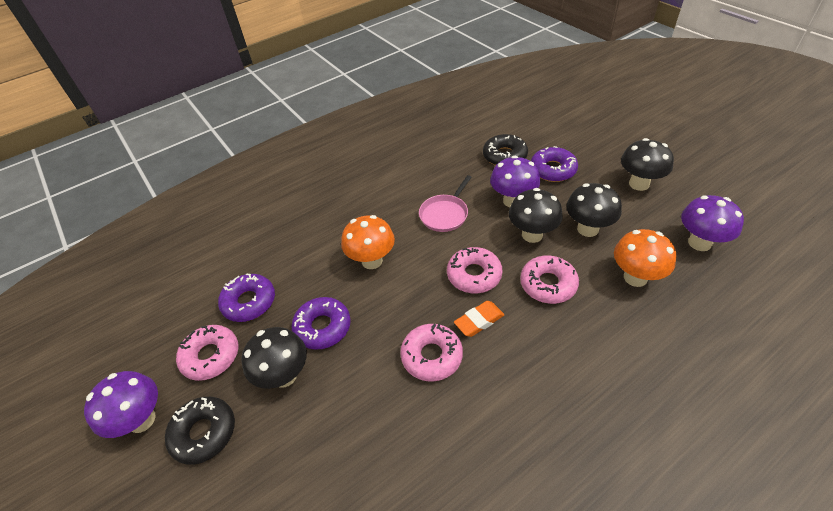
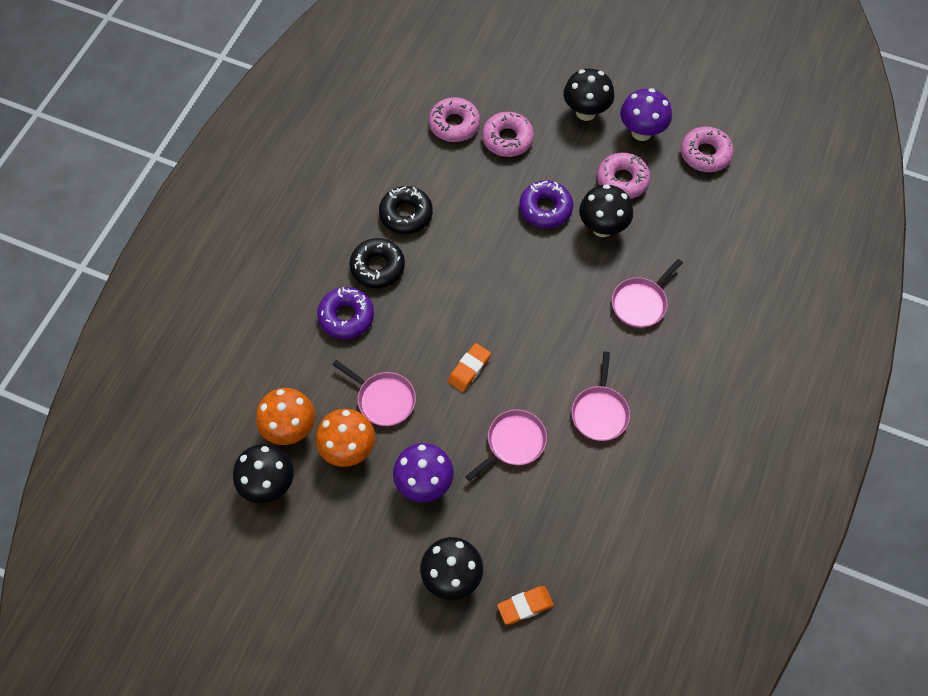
orange eraser: [454,301,505,337] = 1 -> [448,343,491,392] [497,586,554,625] = 2
pink pan: [419,175,472,232] = 1 -> [333,360,416,426] [465,410,547,481] [572,351,630,441] [612,259,683,328] = 4
purple donut: [218,273,275,322] [291,297,351,350] [531,146,578,182] = 3 -> [317,287,374,339] [520,180,573,228] = 2
purple mushroom: [84,371,158,438] [490,156,540,207] [681,195,744,251] = 3 -> [393,443,454,502] [620,88,672,141] = 2

